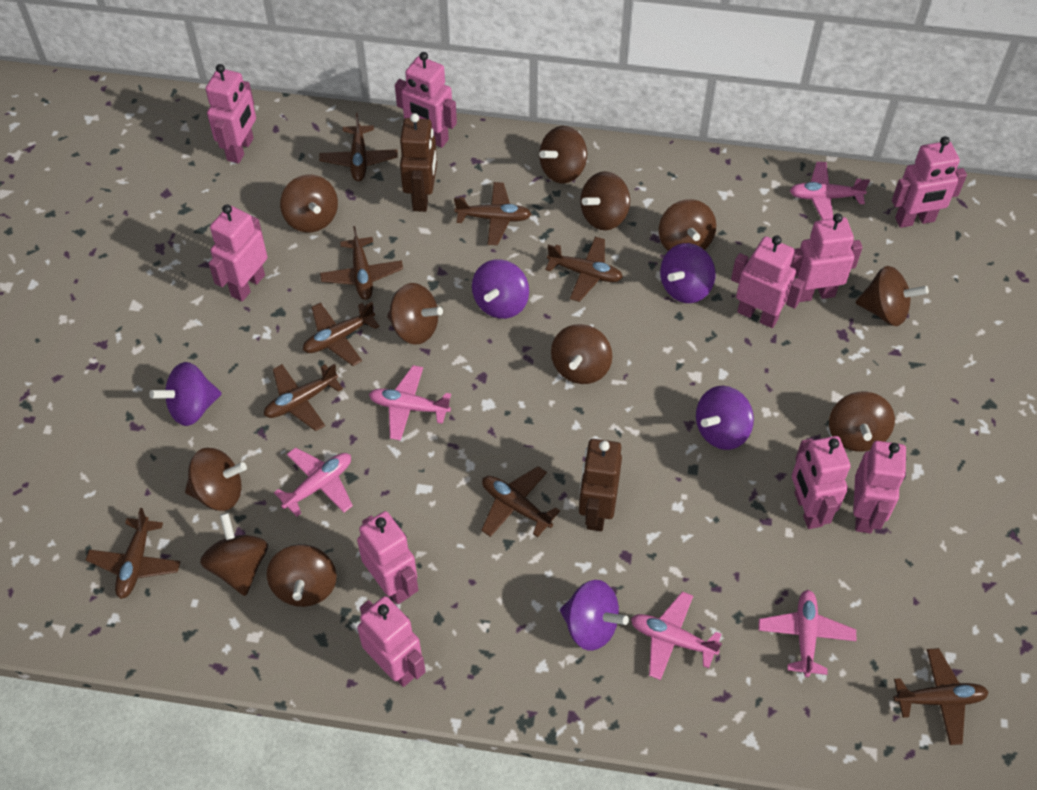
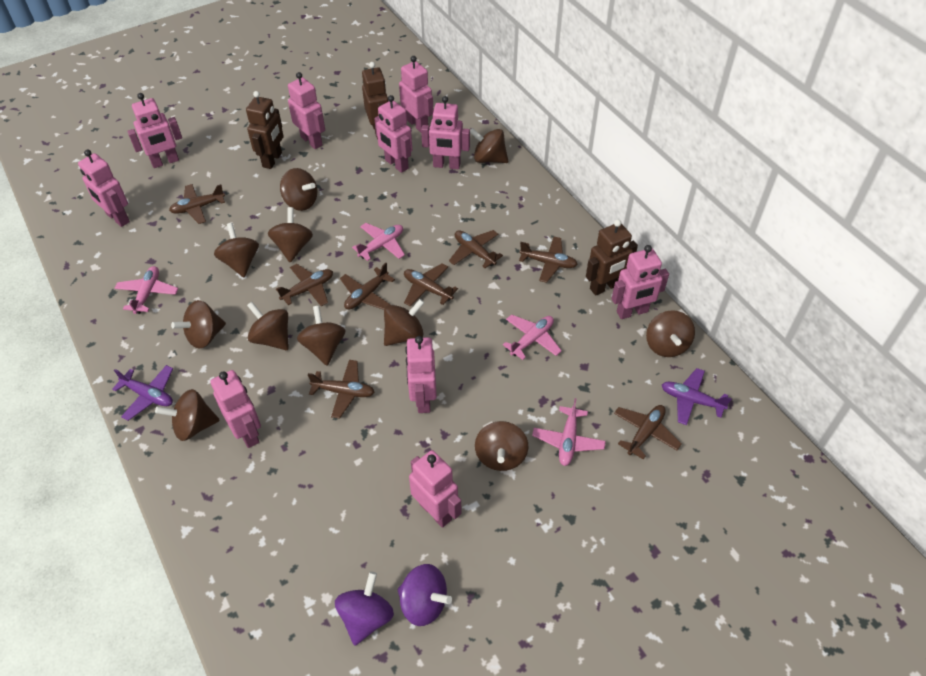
brown plane: [86,508,180,599] [264,364,343,431] [303,302,380,366] [319,113,398,181] [320,226,403,300] [454,182,531,245] [481,466,560,537] [545,237,623,302] [894,648,989,745] = 9 -> [169,184,225,224] [276,264,333,306] [308,360,375,419] [340,263,395,310] [404,263,458,307] [449,230,503,268] [519,237,578,283] [614,405,682,459] = 8
brown robot: [400,113,437,212] [579,439,622,531] = 2 -> [246,91,284,169] [362,62,389,139] [586,219,638,296] = 3
pink plane: [274,447,353,517] [369,365,451,441] [631,592,722,680] [758,590,856,677] [790,162,870,220] = 5 -> [115,266,178,314] [352,223,405,261] [503,314,562,360] [532,398,606,466] = 4
purple plane: none = 0 -> [112,365,173,421] [662,368,732,425] = 2
purple spinning top: [149,362,221,426] [472,259,529,319] [560,580,629,651] [660,243,716,303] [696,386,754,450] = 5 -> [335,571,394,646] [397,564,452,626] = 2

